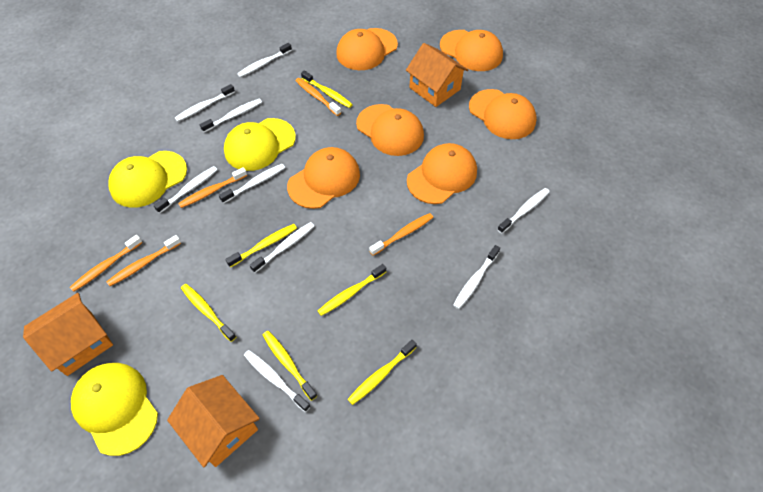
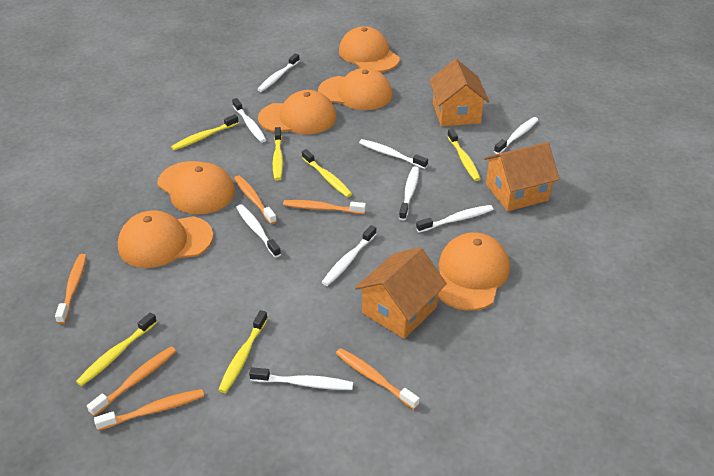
orange toothbrush: [70,235,143,292] [106,235,181,286] [178,167,247,208] [296,78,341,116] [369,213,433,256] = 5 -> [55,254,87,324] [87,347,176,417] [94,389,204,431] [234,175,277,224] [283,200,366,214] [336,348,420,409] = 6
yellow cap: [71,363,158,456] [108,151,187,208] [224,118,296,171] = 3 -> none = 0

